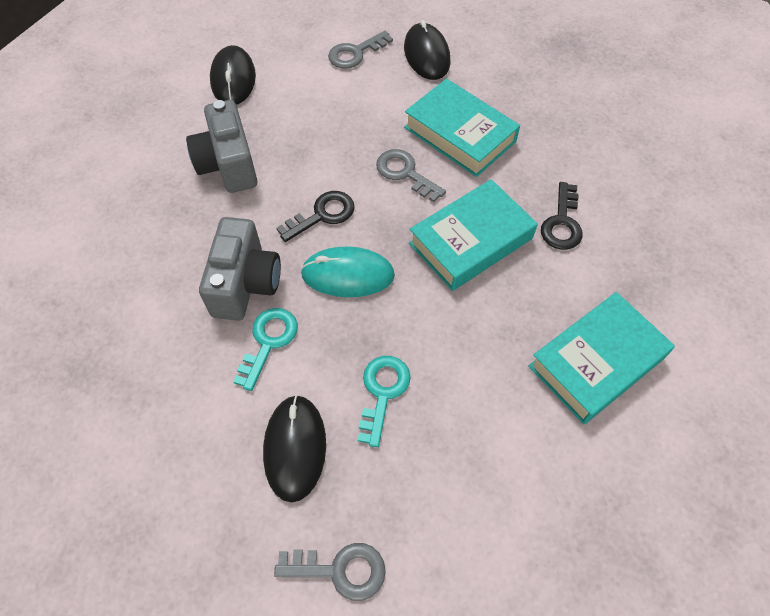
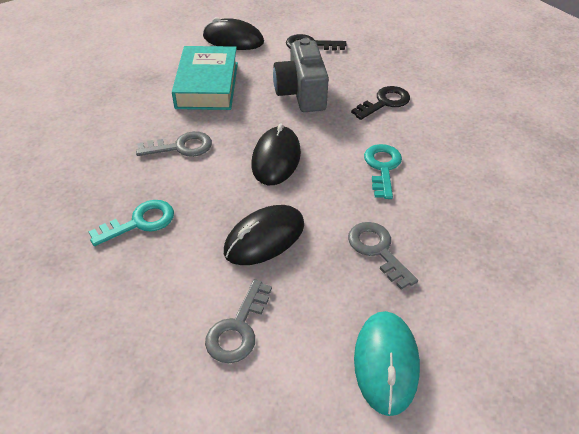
grey camera: [186,100,257,193] [199,217,281,321] = 2 -> [273,38,329,112] = 1
turquoise book: [404,79,520,177] [409,179,538,291] [528,292,675,424] = 3 -> [172,46,238,110] = 1

